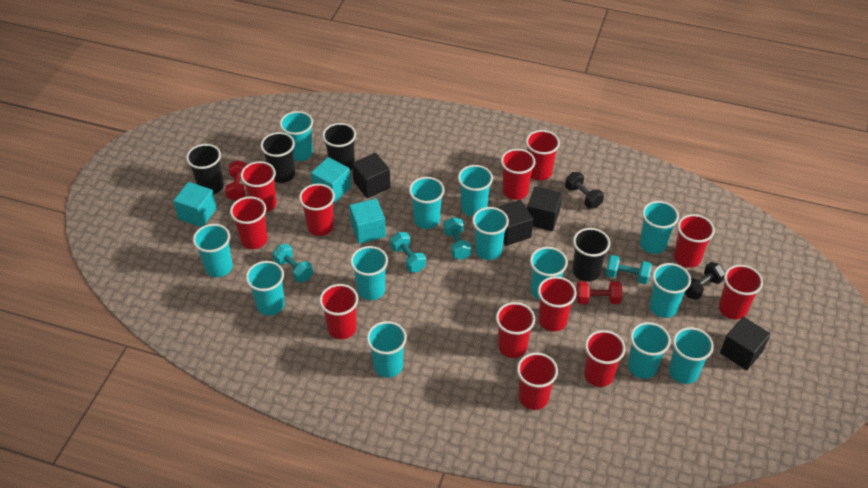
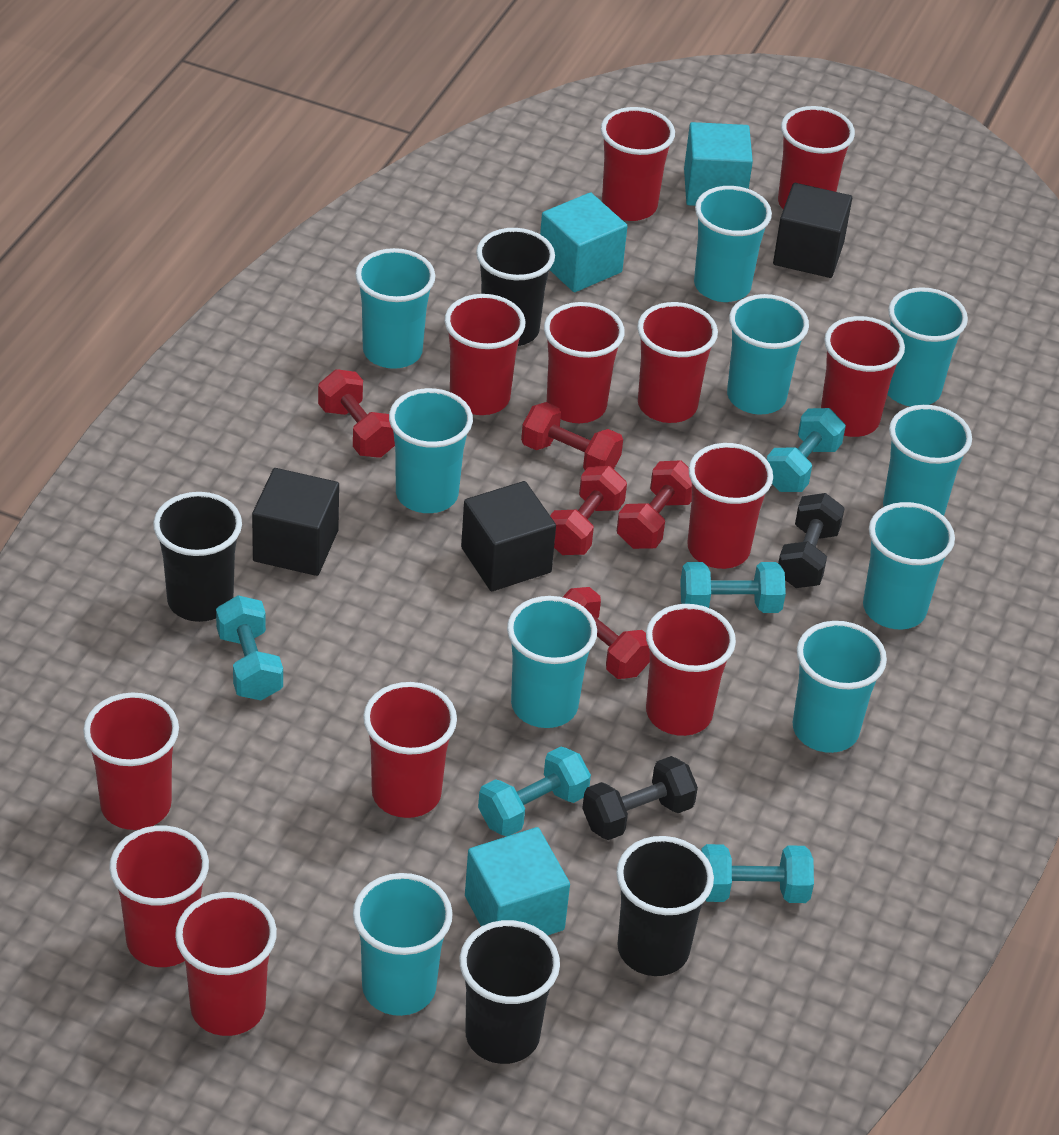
black cube: [352,153,391,198] [496,200,533,246] [527,186,562,231] [720,317,770,370] = 4 -> [252,468,339,576] [461,481,556,591] [773,183,852,278] = 3
red dumbbell: [225,160,247,201] [576,281,623,304] = 2 -> [318,369,395,458] [521,402,623,470] [550,466,627,555] [563,587,650,679] [617,460,692,549] = 5
turquoise cup: [193,224,233,277] [246,261,285,316] [280,111,313,161] [350,246,388,300] [367,321,407,378] [409,177,445,229] [458,165,493,217] [472,207,509,260] [530,247,568,300] [628,322,671,379] [640,201,679,254] [649,263,691,318] [669,327,714,384] = 13 -> [353,873,453,1016] [355,248,435,369] [389,388,473,513] [507,596,597,728] [694,186,772,302] [727,294,809,414] [793,621,887,753] [863,502,955,629] [883,405,972,516] [887,287,968,407] = 10
turquoise dumbbell: [273,244,313,283] [390,232,426,272] [444,217,472,260] [606,255,652,284] = 4 -> [216,595,283,700] [478,747,591,836] [680,562,786,613] [701,844,814,903] [767,408,846,492] = 5

